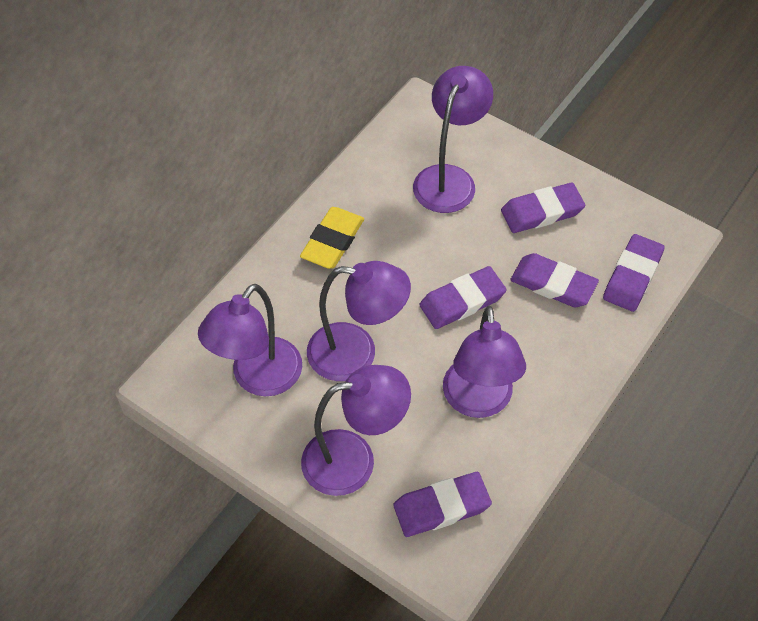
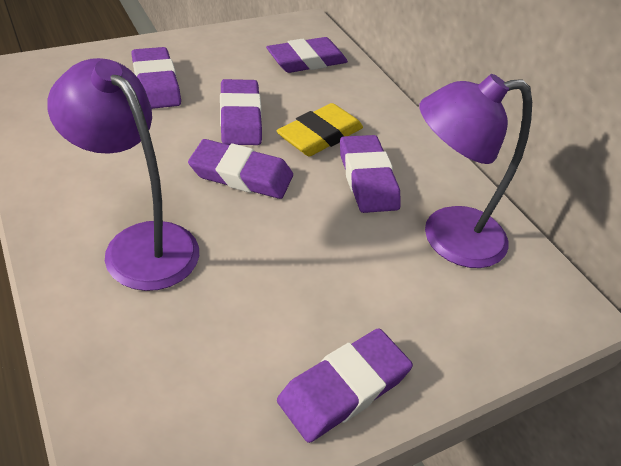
purple eraser: [393,472,492,537] [419,266,507,329] [501,183,585,233] [510,253,599,307] [603,234,665,312] = 5 -> [131,47,181,109] [188,139,293,199] [220,79,262,145] [266,37,348,73] [277,328,413,443] [340,135,401,213] = 6
purple lamp: [198,284,302,396] [301,365,411,496] [307,261,411,381] [413,66,493,213] [443,306,526,418] = 5 -> [47,58,199,291] [419,74,532,268] = 2

